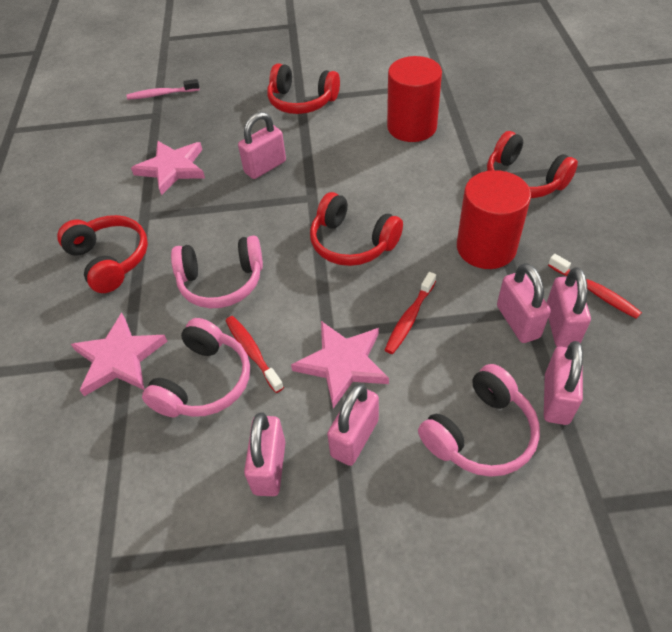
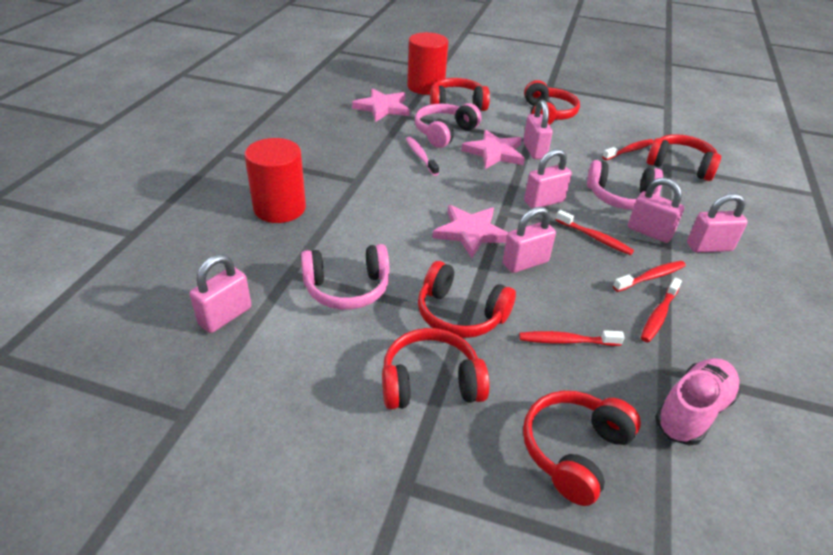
pink shoe: none = 0 -> [655,358,741,445] = 1
red headphones: [57,215,148,293] [267,63,340,114] [310,192,403,266] [487,131,578,198] = 4 -> [382,328,489,410] [418,261,516,338] [430,78,490,111] [523,391,641,506] [524,80,580,125] [647,134,721,181] = 6
red toothbrush: [226,316,284,393] [385,272,436,354] [548,254,642,319] = 3 -> [519,330,625,346] [556,210,634,255] [602,139,654,160] [613,261,686,292] [641,277,682,342] = 5

